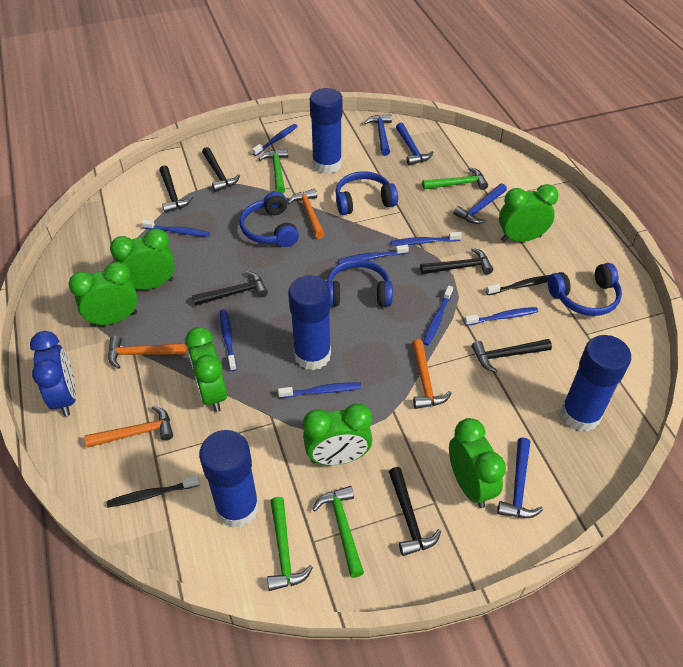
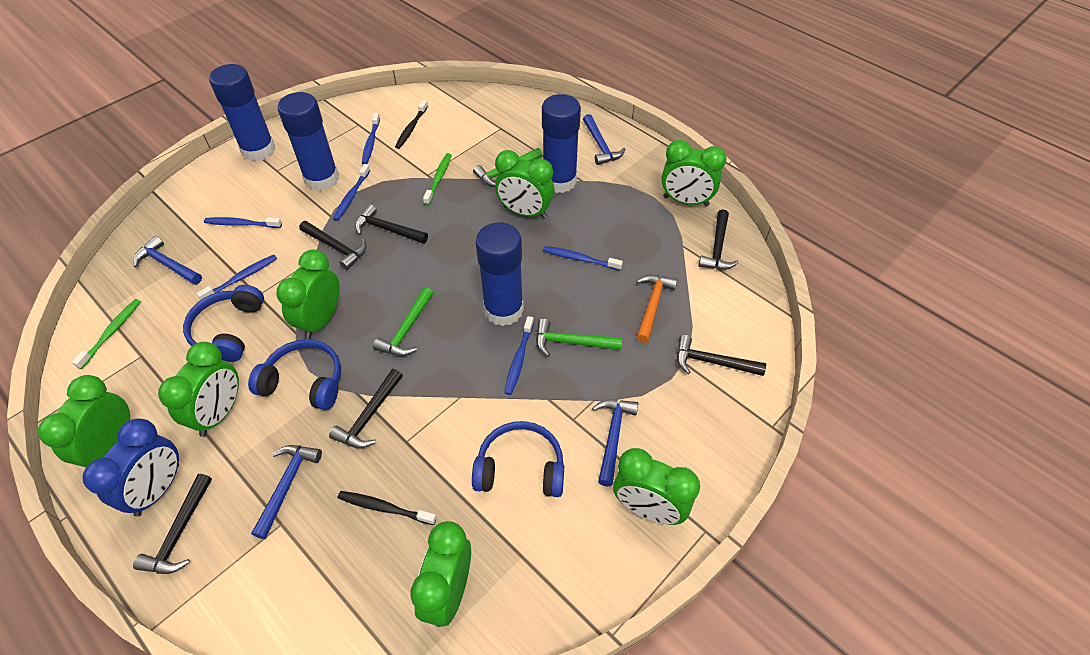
blue headphones: [240,192,299,247] [327,259,393,307] [336,171,398,215] [548,263,622,316] = 4 -> [183,285,264,362] [248,339,341,410] [472,421,564,497] = 3
blue toothbrush: [141,220,210,237] [220,309,237,371] [252,124,298,156] [278,382,361,398] [338,244,409,264] [391,232,462,246] [423,285,453,345] [464,307,538,326] = 8 -> [196,255,277,300] [204,217,282,228] [333,164,370,221] [362,113,380,164] [504,316,534,395] [543,246,623,270] = 6
green clock: [69,262,138,327] [110,228,175,290] [185,327,227,412] [303,404,372,465] [449,418,506,508] [499,184,559,242] = 6 -> [38,375,130,467] [158,342,239,437] [276,249,340,339] [411,521,471,627] [495,150,554,219] [613,448,700,525] [661,140,726,206] = 7
green hammer: [259,148,288,194] [267,497,313,591] [312,486,364,578] [422,167,488,190] = 4 -> [373,287,434,356] [473,148,543,187] [536,319,622,357] = 3
green toothbrush: none = 0 -> [72,299,141,369] [423,153,452,205] = 2
orange hammer: [84,406,173,448] [108,336,187,369] [288,189,325,239] [412,339,451,409] = 4 -> [636,275,677,343] = 1

